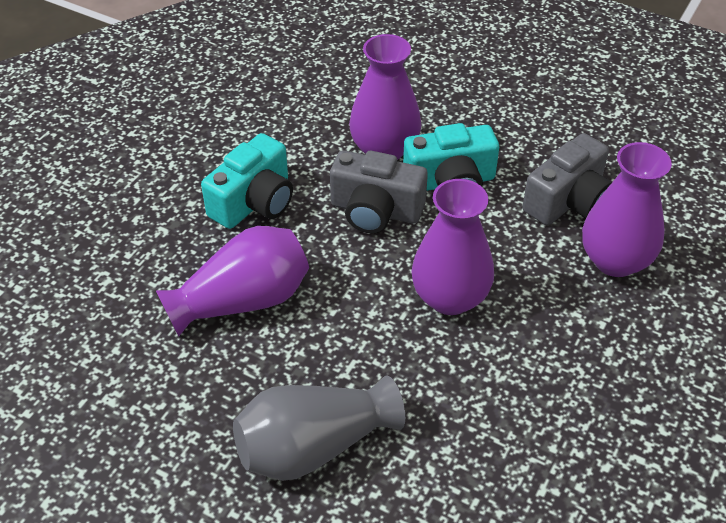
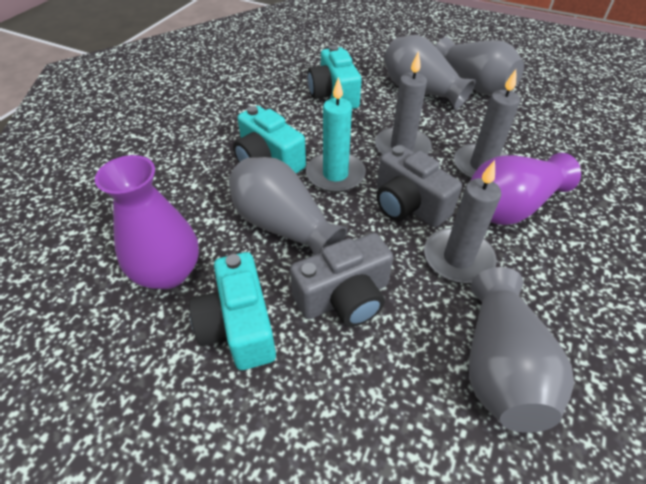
grey candle: none = 0 -> [375,51,432,154] [424,160,501,283] [454,69,520,179] = 3
grey vase: [233,376,405,481] = 1 -> [229,157,347,255] [384,35,476,110] [435,37,524,95] [469,267,574,433] = 4
purple vase: [156,226,309,336] [349,34,421,160] [411,179,494,315] [582,142,672,277] = 4 -> [95,155,199,289] [470,153,581,225] = 2
turquoise camera: [201,133,293,229] [403,123,499,191] = 2 -> [189,252,276,370] [233,106,306,173] [307,45,362,109] = 3
turquoise candle: none = 0 -> [306,77,366,193] = 1

